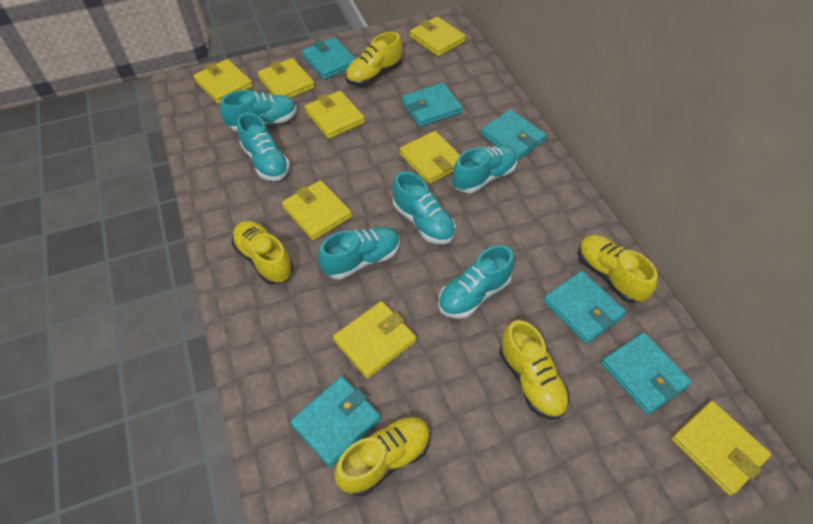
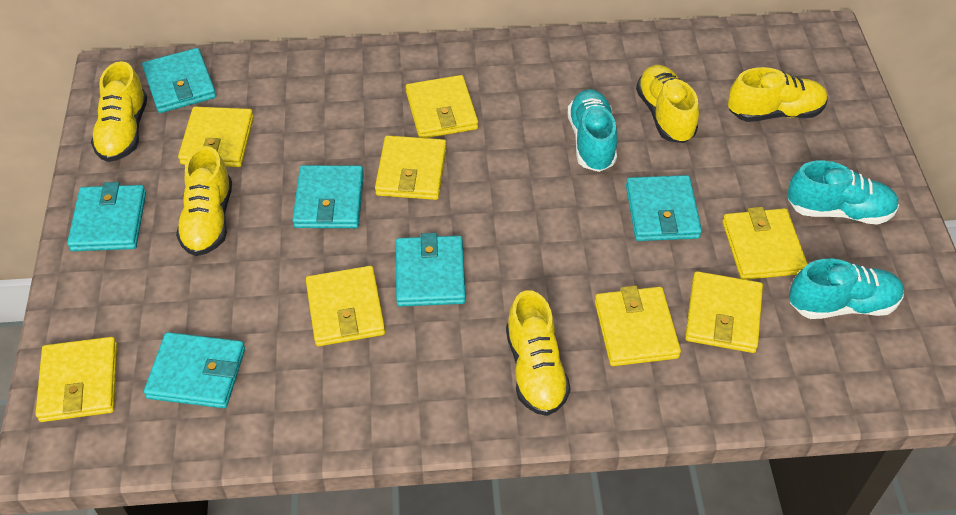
turquoise shoe: [220,90,297,131] [237,112,290,181] [318,227,400,279] [392,171,456,244] [438,245,515,319] [453,145,518,193] = 6 -> [567,89,618,172] [787,160,899,225] [789,259,904,319] = 3

